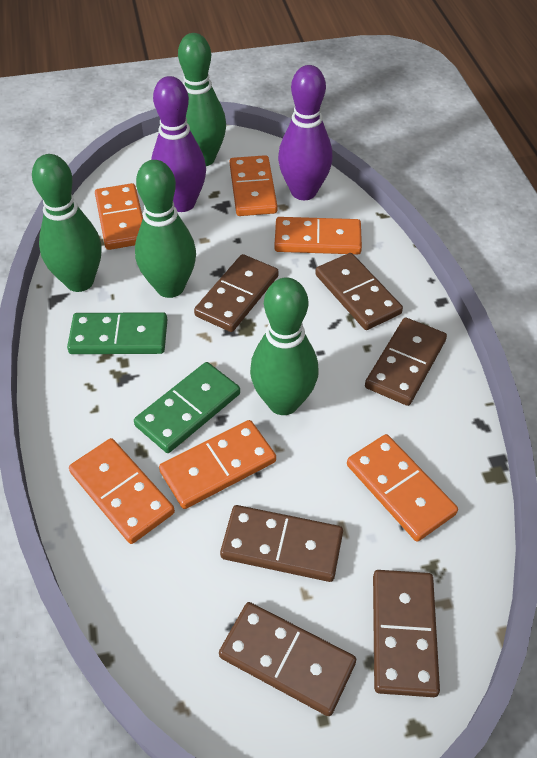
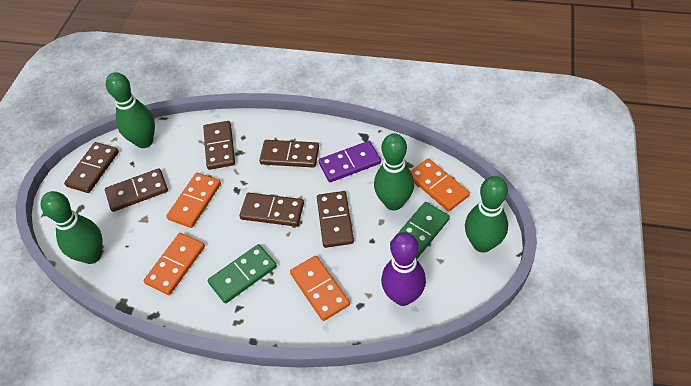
orange domino: [69,438,175,544] [95,183,143,250] [159,420,276,509] [230,155,278,216] [274,217,362,254] [347,434,458,542] = 6 -> [144,233,205,295] [166,173,221,228] [290,256,350,321] [411,158,470,211] = 4
purple bowling pin: [151,76,206,212] [278,65,333,200] = 2 -> [381,232,426,306] = 1
purple domino: none = 0 -> [319,141,381,182] = 1

